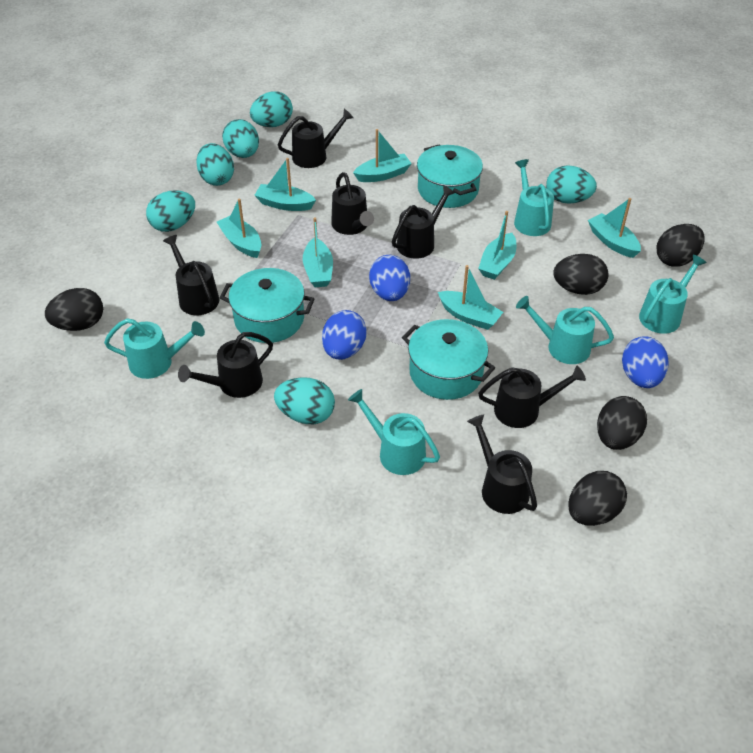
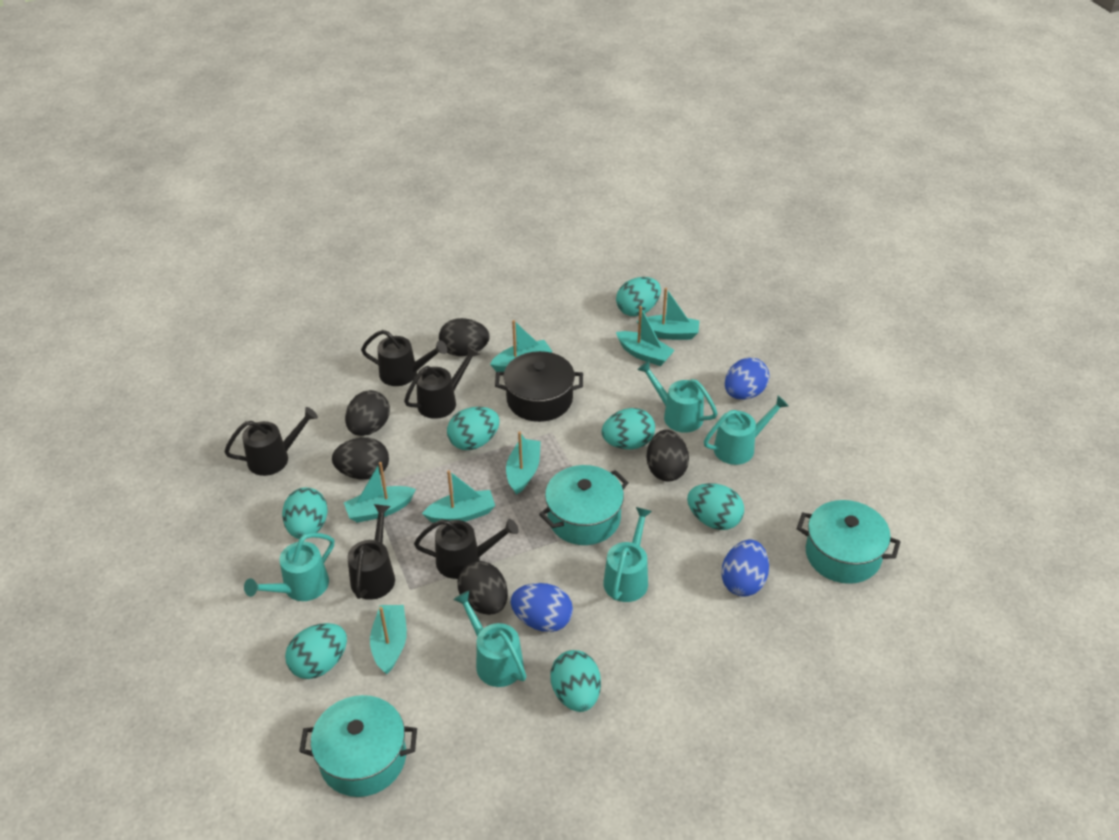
black pot: none = 0 -> [495,351,583,422] = 1
black watering can: [163,235,219,315] [178,332,273,398] [278,109,354,168] [331,172,374,235] [392,185,455,259] [467,414,537,514] [478,366,586,428] = 7 -> [224,407,318,476] [347,504,395,600] [361,330,447,386] [404,346,480,419] [414,519,519,579] = 5
turquoise egg: [146,190,195,232] [196,143,234,186] [222,119,259,158] [250,92,293,127] [274,377,335,424] [546,165,597,204] = 6 -> [282,487,328,539] [285,623,347,679] [447,407,500,450] [550,650,601,712] [601,408,655,449] [616,277,661,316] [687,483,744,530] = 7

